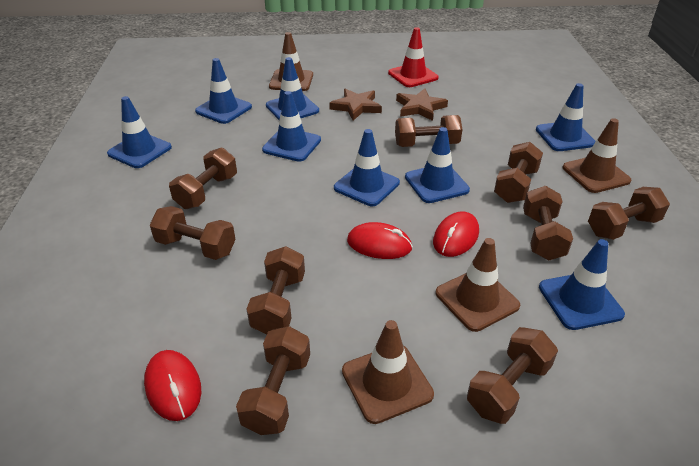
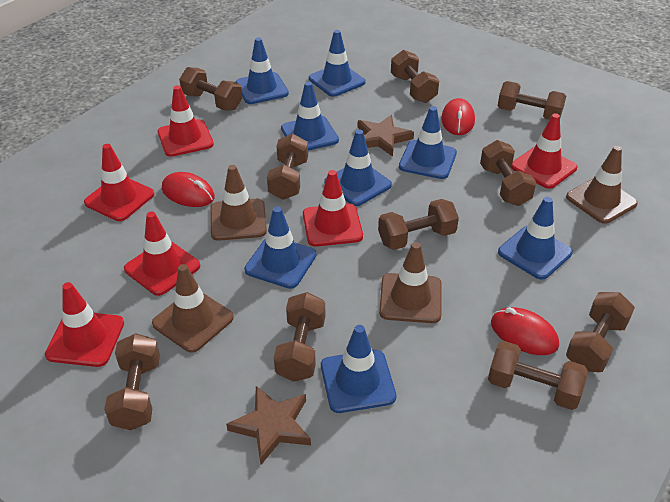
brown dumbbell: [150,206,236,260] [169,148,237,209] [236,326,310,435] [247,246,305,334] [395,115,463,147] [467,327,558,424] [494,142,543,203] [523,186,573,260] [588,187,670,240] = 9 -> [104,333,160,430] [179,67,242,111] [267,134,308,200] [274,292,325,382] [378,199,459,250] [391,50,439,103] [480,140,536,206] [488,341,588,410] [498,81,566,120] [566,292,635,372] = 10
red traffic cone: [388,27,439,87] = 1 -> [45,282,124,367] [84,144,155,221] [124,212,200,296] [158,85,214,157] [303,170,363,247] [511,113,577,189] = 6

